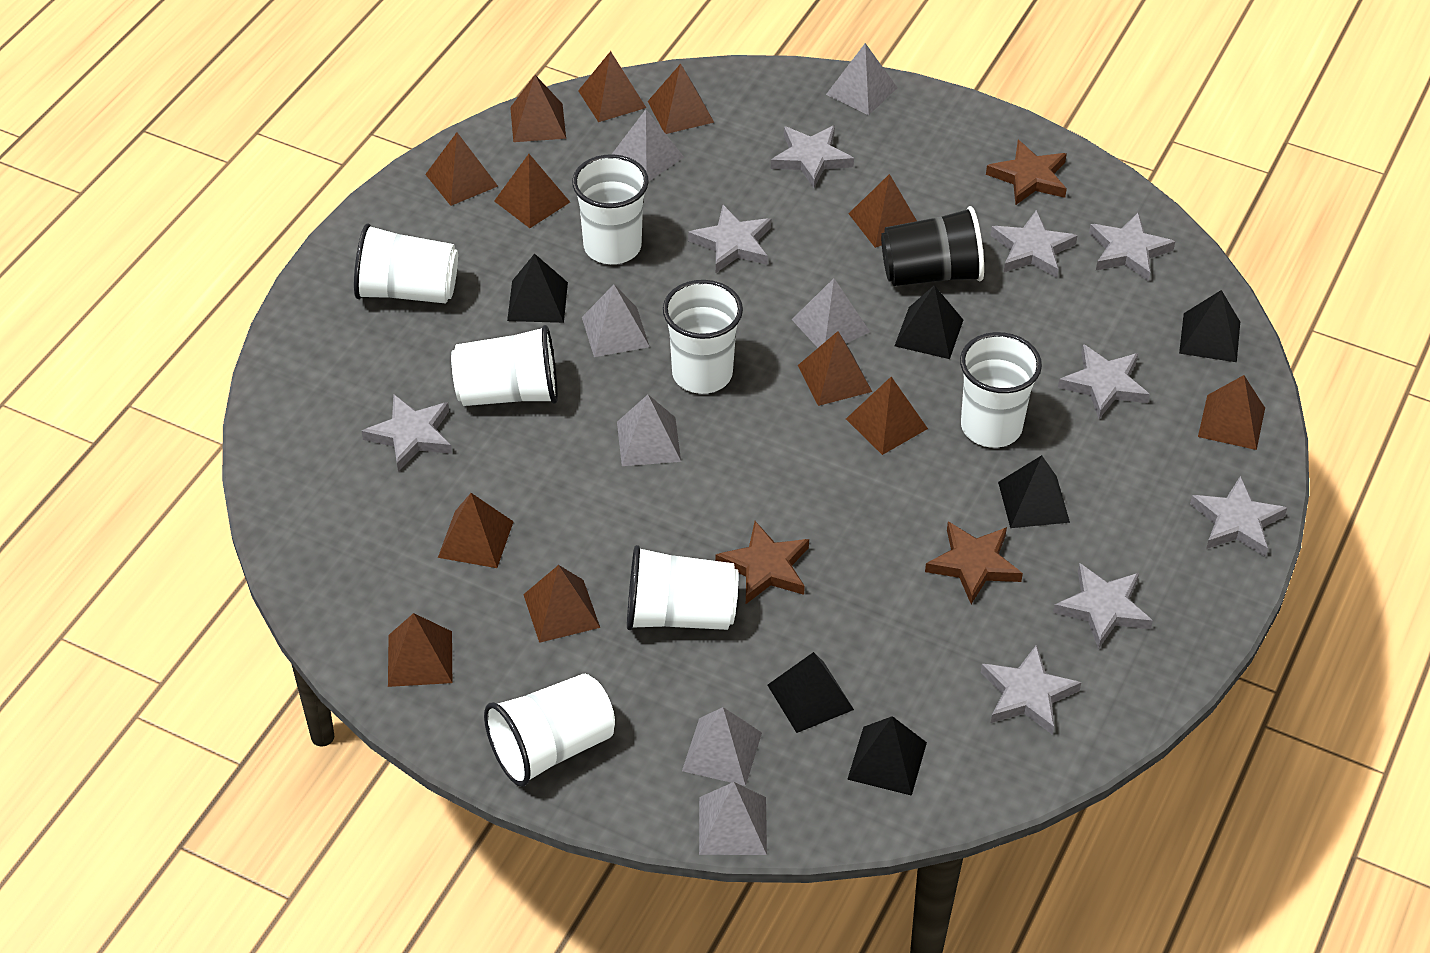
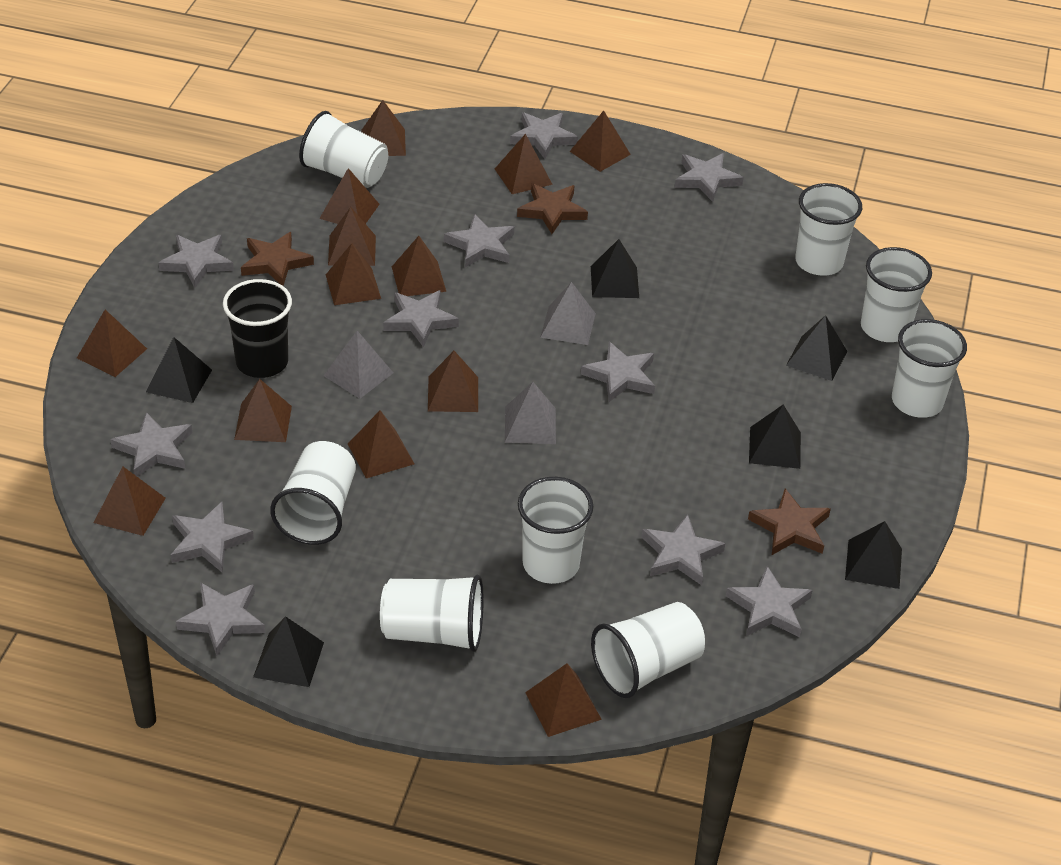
brown pyramid: [388,613,452,687] [425,133,498,206] [438,493,514,568] [494,154,570,228] [510,75,566,142] [523,565,600,643] [578,51,646,122] [648,64,714,134] [798,331,872,406] [846,377,928,455] [848,174,917,248] [1198,375,1265,450] = 12 -> [77,310,147,377] [94,466,166,536] [234,379,292,442] [319,168,380,224] [326,243,381,305] [328,207,376,266] [348,410,414,478] [362,100,406,156] [392,236,446,296] [428,351,478,412] [495,134,553,194] [525,663,602,737] [569,111,631,172] = 13
grey pyramid: [582,285,650,357] [612,109,684,181] [617,395,681,466] [682,707,762,786] [699,782,767,855] [792,278,870,348] [826,43,898,115] = 7 -> [323,331,393,399] [505,382,556,444] [540,282,596,345] = 3
grey star: [362,395,452,472] [688,205,771,273] [771,126,854,188] [981,645,1081,735] [991,210,1078,278] [1053,563,1153,649] [1058,344,1150,419] [1089,213,1175,281] [1190,476,1287,557] = 9 -> [110,412,192,477] [159,235,234,288] [171,502,254,572] [176,582,265,656] [383,290,459,347] [444,214,514,267] [510,112,578,159] [581,342,655,402] [641,515,725,585] [675,153,744,202] [726,566,813,637] = 11
white cup: [354,223,458,304] [451,325,558,406] [484,674,615,787] [572,154,649,264] [627,545,739,630] [663,280,743,394] [960,332,1042,448] = 7 -> [270,441,356,545] [299,111,388,188] [380,575,484,652] [518,477,593,584] [591,602,705,698] [795,183,862,276] [861,247,932,342] [892,319,967,418] = 8

